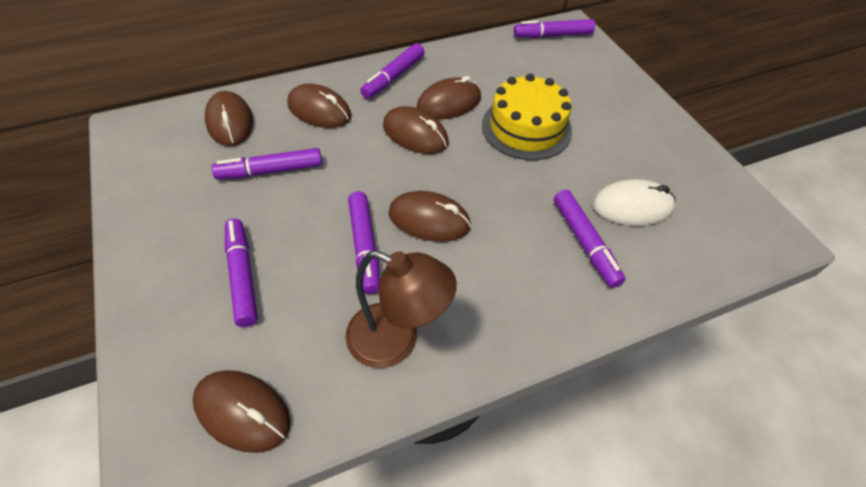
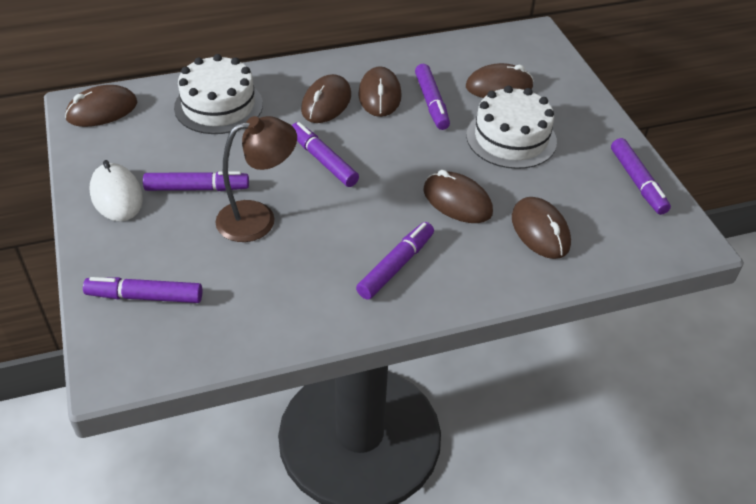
white cake: none = 0 -> [174,54,263,134] [466,86,557,169] = 2
yellow cake: [482,73,572,160] = 1 -> none = 0

